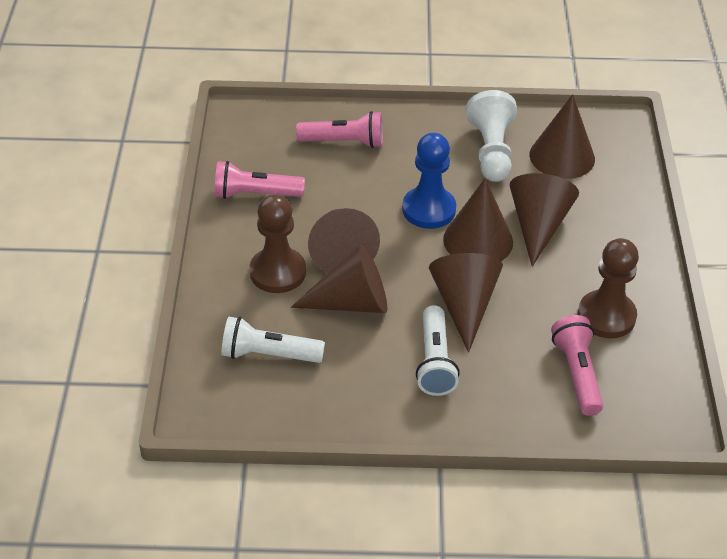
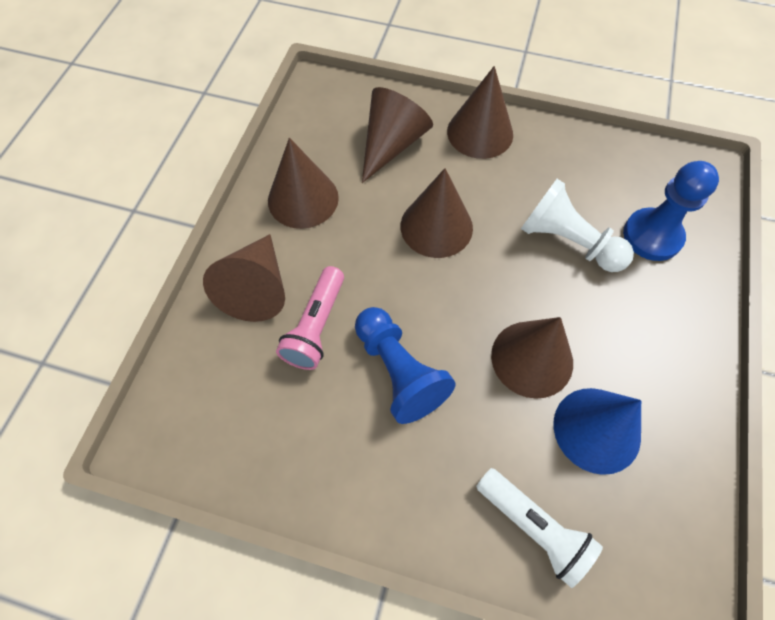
blue cone: none = 0 -> [554,388,641,475] = 1
blue pawn: [402,133,456,229] = 1 -> [355,307,456,424] [623,161,719,261] = 2
brown pawn: [249,194,306,293] [578,238,639,338] = 2 -> none = 0
pink flashlight: [214,161,305,199] [296,111,383,148] [551,315,603,416] = 3 -> [276,266,344,370] = 1
white flashlight: [221,317,325,363] [416,305,460,396] = 2 -> [476,468,603,588] = 1

